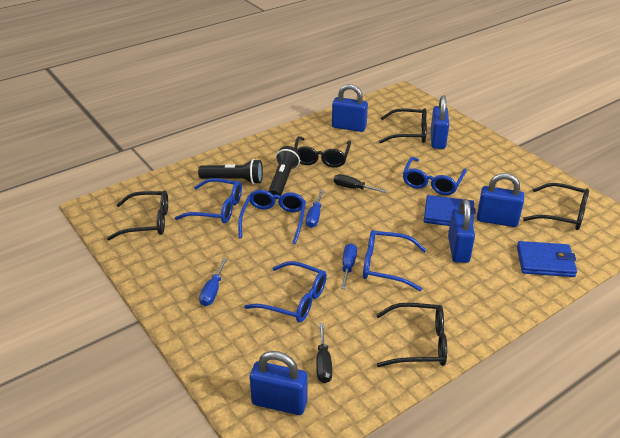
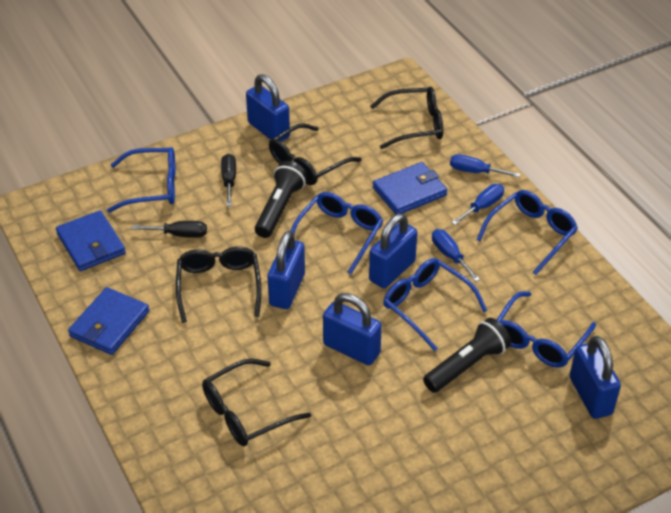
black glasses: [107,190,168,240] [294,136,351,168] [376,303,447,367] [379,108,427,143] [523,183,589,230] = 5 -> [176,247,261,323] [202,359,311,446] [269,123,361,185] [370,87,443,149] = 4
blue wallet: [424,195,476,226] [517,241,577,277] = 2 -> [56,210,126,271] [68,287,149,355] [373,162,447,214] = 3

